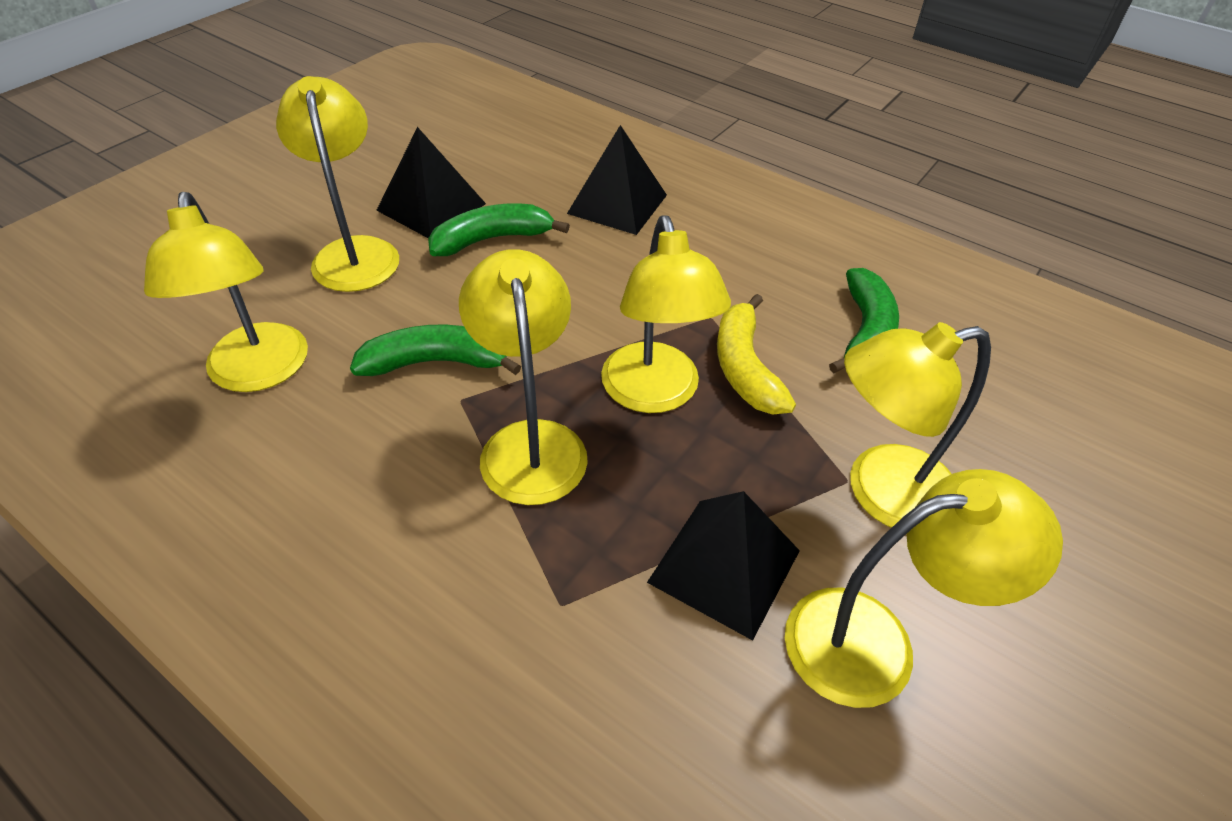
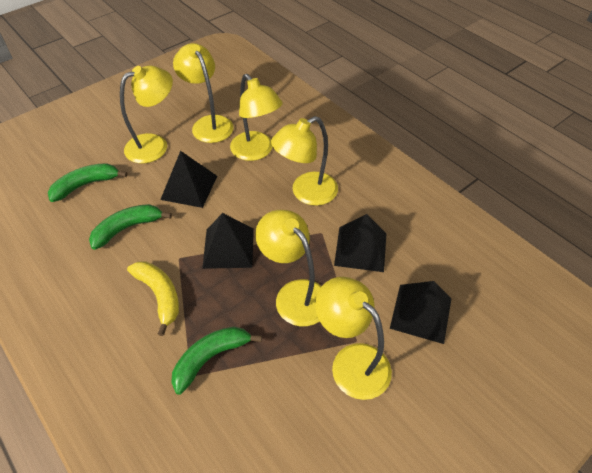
black pyramid: [376,127,486,238] [567,125,667,235] [647,491,800,641] = 3 -> [160,151,217,208] [202,213,254,269] [334,214,387,272] [390,281,451,344] = 4

